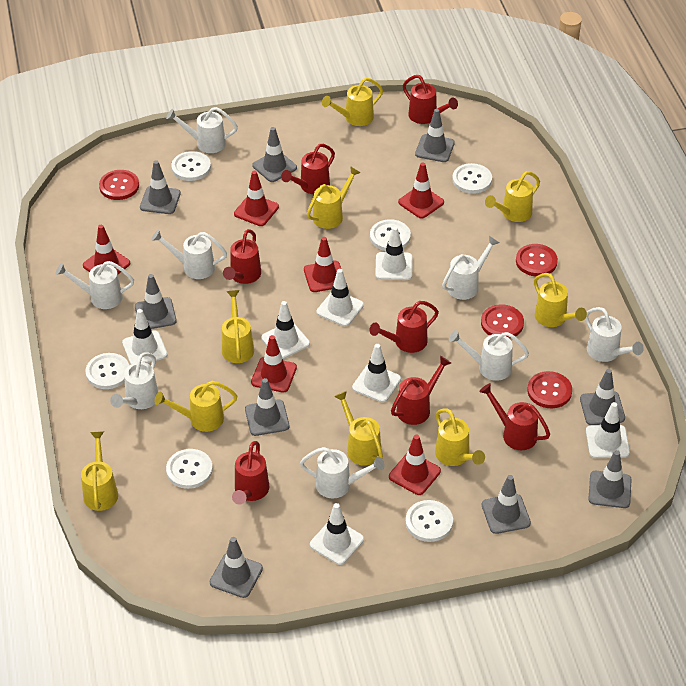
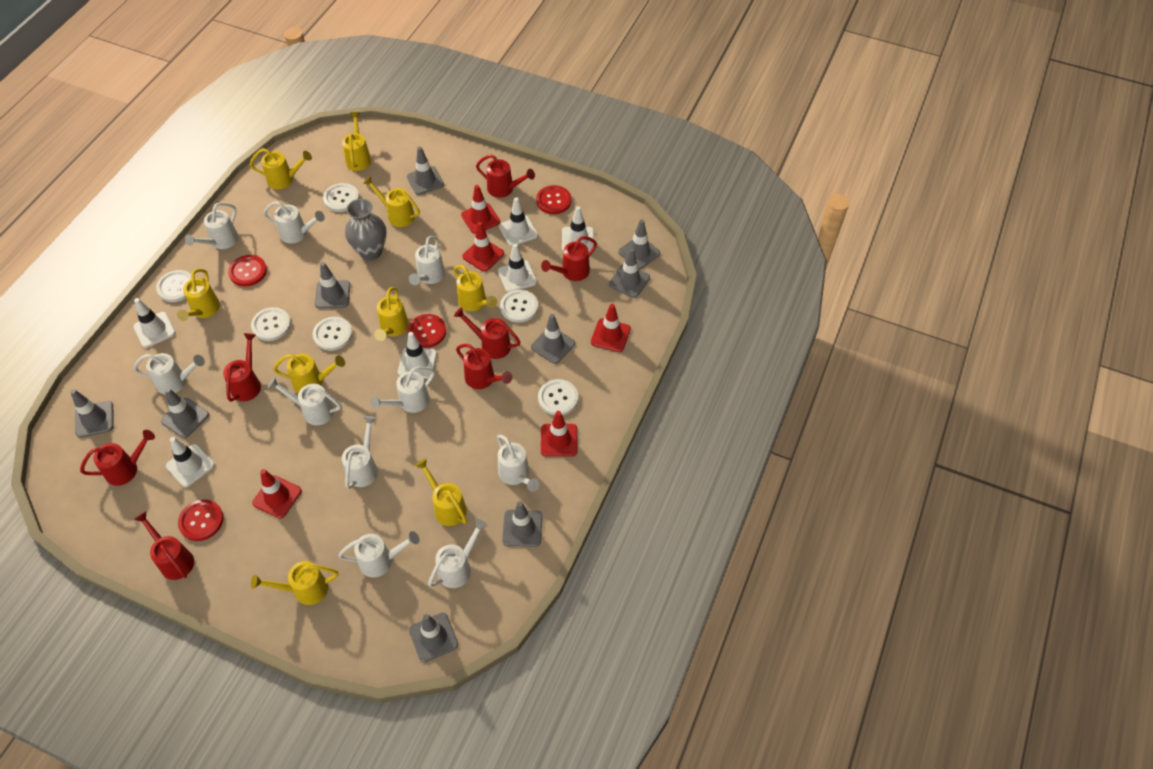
grey vase: none = 0 -> [345,199,386,260] = 1
red traffic cone: [83,225,131,274] [234,171,279,226] [251,335,297,393] [304,237,341,292] [389,435,441,495] [398,162,444,219] = 6 -> [252,469,302,519] [461,185,500,234] [462,222,504,272] [541,411,577,457] [591,304,631,352] = 5
white traffic cone: [122,309,167,364] [261,301,310,359] [310,503,364,565] [316,269,364,326] [352,344,401,402] [375,227,412,280] [586,402,630,458] = 7 -> [133,298,176,348] [166,437,215,487] [398,332,437,379] [498,244,537,292] [499,197,538,246] [562,206,594,252] = 6
white watering can: [56,261,134,309] [110,353,158,409] [151,230,227,279] [166,107,238,153] [300,447,385,498] [442,236,499,300] [449,330,529,381] [585,307,644,362] = 8 -> [134,353,205,395] [185,202,239,249] [263,201,325,244] [268,377,341,425] [338,531,420,578] [342,416,378,489] [370,367,435,413] [409,236,445,285] [428,519,487,588] [497,435,540,492] = 10

